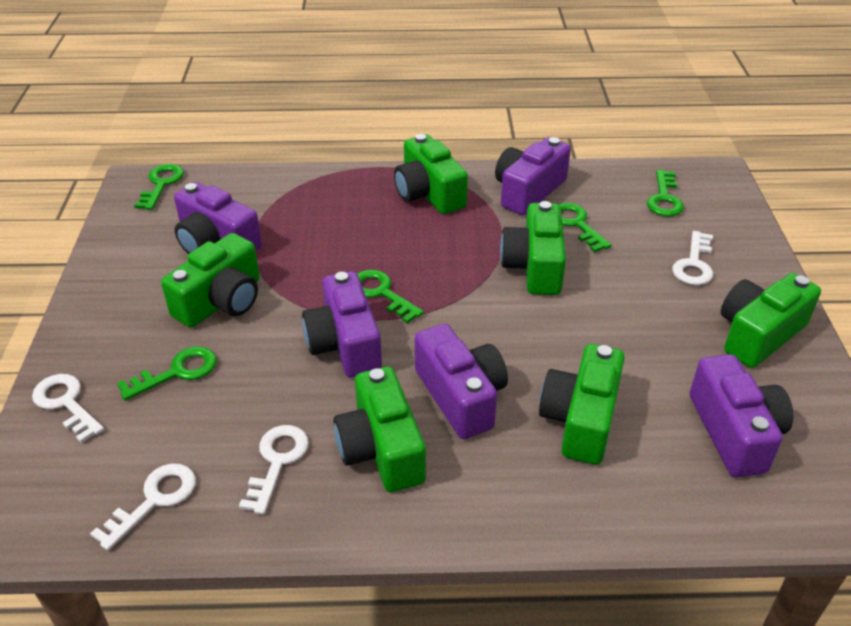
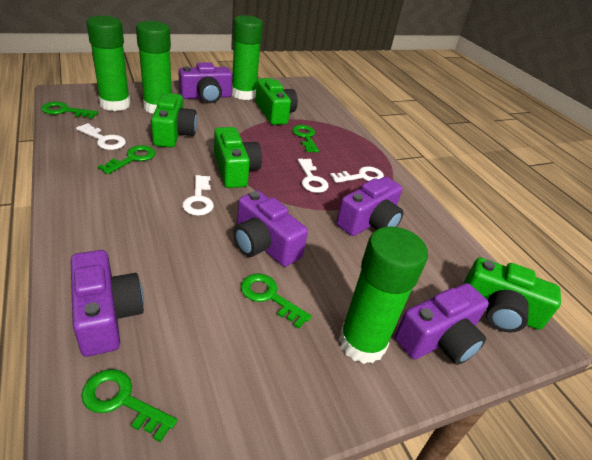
green camera: [161,233,260,328] [333,367,426,492] [394,134,468,214] [500,201,566,295] [539,344,625,465] [721,273,821,368] = 6 -> [151,93,197,148] [214,127,262,188] [255,78,298,125] [463,257,561,332] = 4
green glue stick: none = 0 -> [86,16,131,111] [136,21,172,114] [232,15,263,100] [339,227,428,364] = 4

